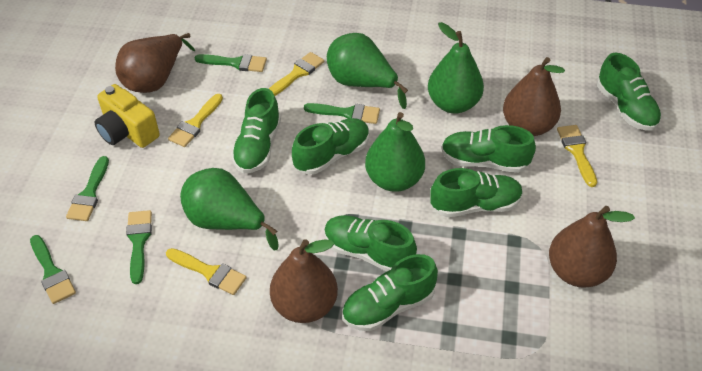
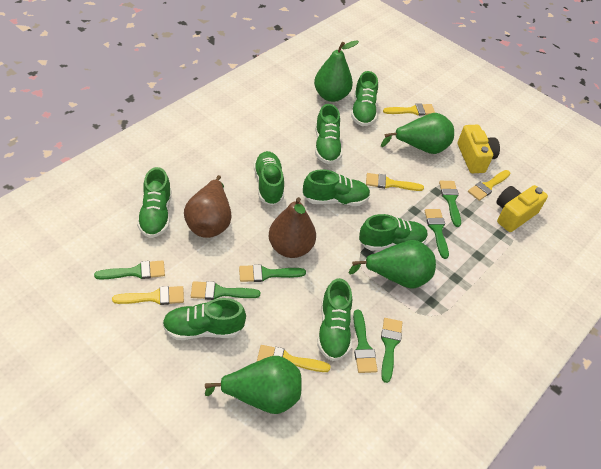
brown pear: [115,33,195,93] [270,239,338,323] [503,57,565,136] [549,206,635,288] = 4 -> [184,175,232,238] [269,197,316,258] = 2
green brush: [30,235,76,304] [66,156,109,221] [126,210,152,284] [195,54,267,72] [304,103,380,124] = 5 -> [94,260,165,279] [191,281,260,300] [239,264,306,282] [353,310,378,373] [381,318,402,383] [425,209,449,259] [439,181,461,227] = 7
green shoe: [231,88,281,173] [292,118,370,175] [324,215,417,271] [342,254,438,331] [430,168,523,217] [441,125,536,173] [597,53,661,131] = 7 -> [137,167,171,238] [162,298,246,340] [254,151,284,205] [303,169,370,206] [315,104,342,164] [317,278,352,361] [351,71,378,126] [359,214,428,251] = 8
yellow brush: [166,248,247,295] [168,94,223,147] [269,52,324,96] [557,125,597,187] = 4 -> [112,286,184,305] [257,345,331,372] [366,173,424,191] [383,103,435,116] [468,170,510,201] = 5
yellow camera: [95,84,160,148] = 1 -> [458,125,500,173] [496,185,548,232] = 2

